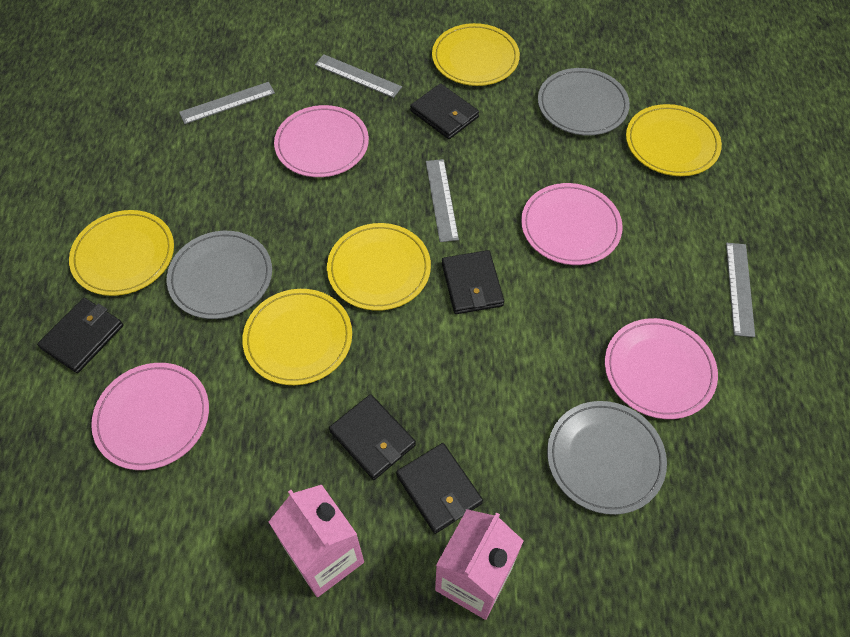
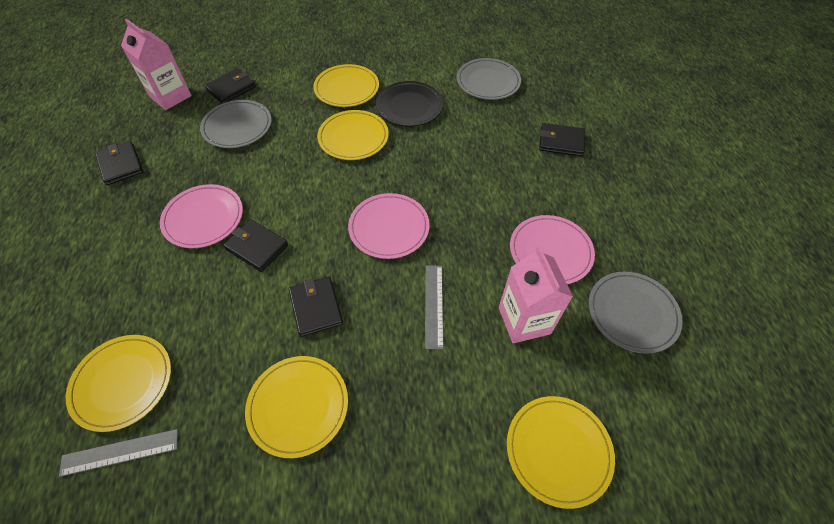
black plate: none = 0 -> [376,81,443,126] = 1
grey ruler: [179,82,275,124] [315,54,402,98] [426,159,459,242] [726,243,755,337] = 4 -> [59,429,178,477] [425,265,443,349] = 2
pink plate: [91,363,209,470] [274,105,369,177] [521,183,623,265] [605,318,718,419] = 4 -> [160,184,243,248] [348,193,430,259] [510,215,595,284] = 3

